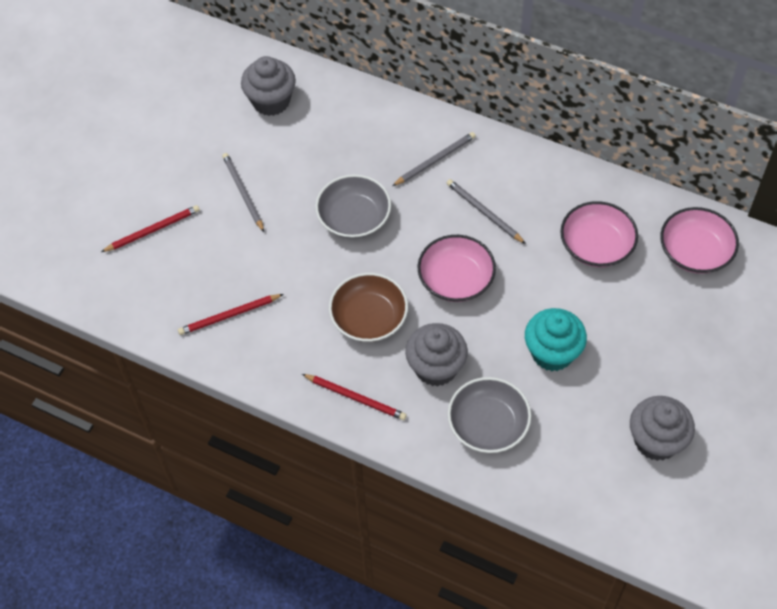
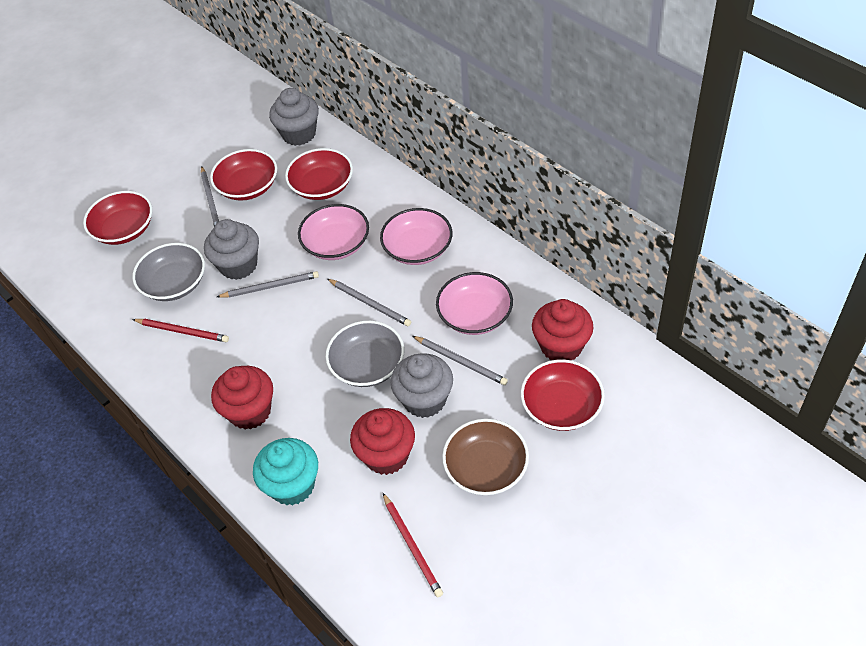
grey pencil: [222,153,264,232] [392,132,476,186] [447,179,526,244] = 3 -> [201,166,219,227] [217,271,319,298] [328,279,411,326] [413,336,508,385] = 4
red bowl: none = 0 -> [83,191,153,245] [210,149,277,201] [285,148,353,200] [521,359,605,431] = 4
red cupcake: none = 0 -> [211,366,273,429] [350,408,415,475] [532,299,594,360] = 3
red pencil: [101,205,200,252] [178,294,284,335] [302,374,407,420] = 3 -> [132,319,229,342] [383,493,443,598] = 2

